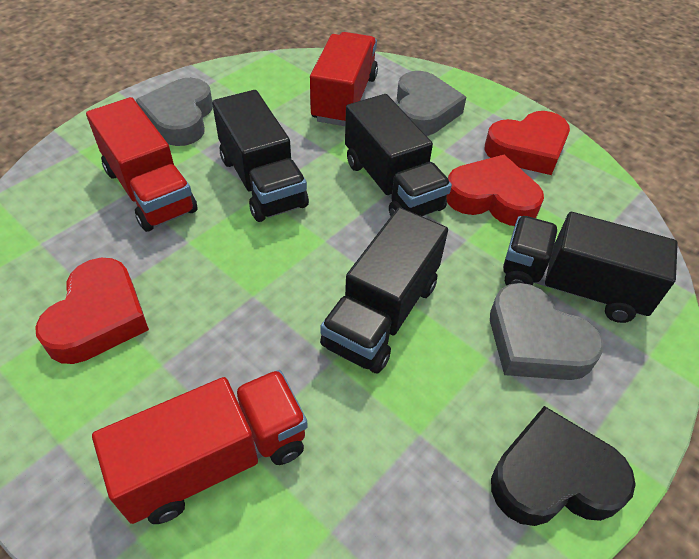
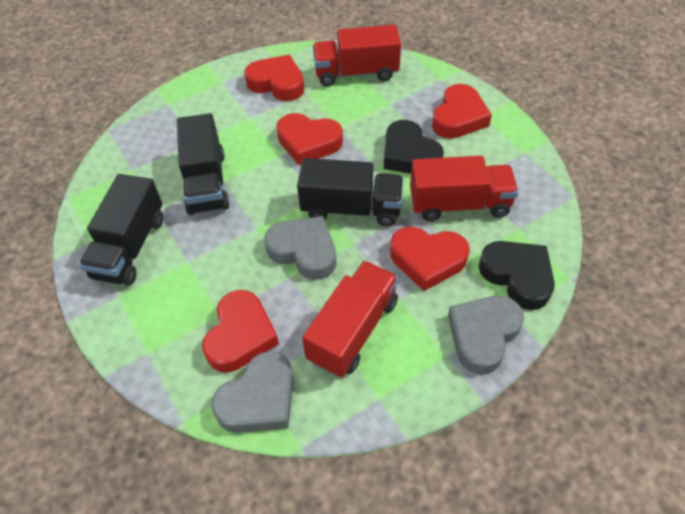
black heart: [491,406,636,526] = 1 -> [384,120,444,174] [479,241,555,310] = 2
black truck: [212,90,309,222] [320,207,448,373] [345,94,452,216] [503,212,678,323] = 4 -> [79,174,163,285] [177,113,230,215] [297,158,403,227] = 3
red heart: [35,258,149,364] [446,155,544,226] [484,111,570,175] = 3 -> [202,290,279,372] [244,55,304,101] [276,113,343,165] [390,227,470,291] [432,84,492,139] = 5

